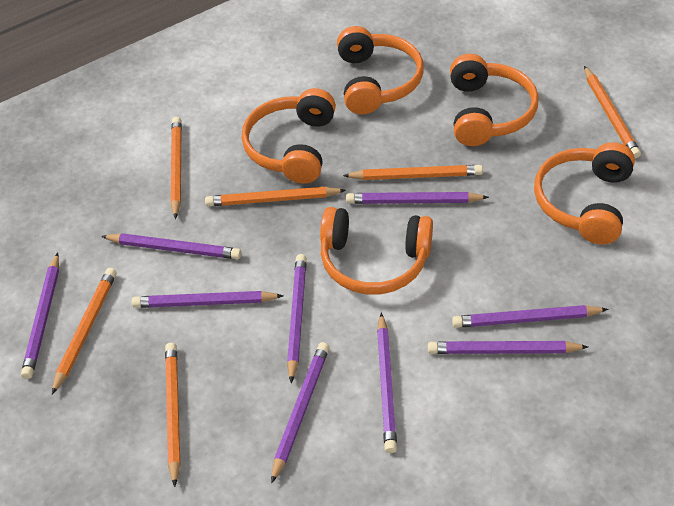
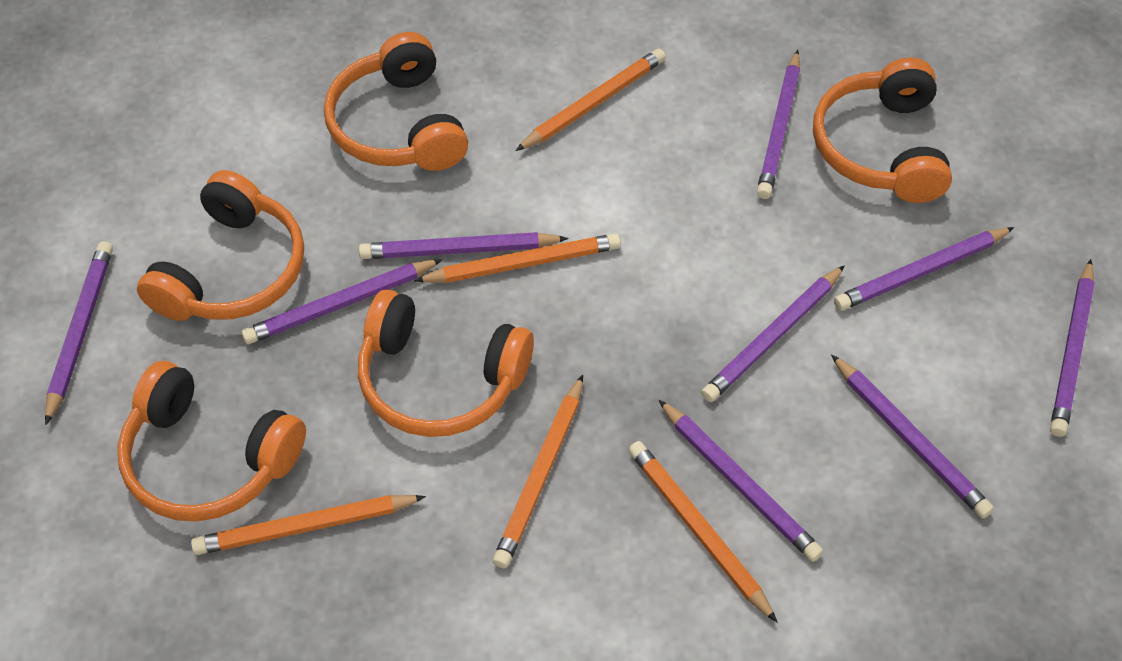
orange pencil: [52,268,117,395] [165,343,180,487] [170,117,182,219] [205,187,346,206] [343,165,483,180] [584,66,641,159] = 6 -> [191,495,426,555] [414,233,621,283] [493,375,583,569] [515,49,666,151] [628,441,777,622] = 5

